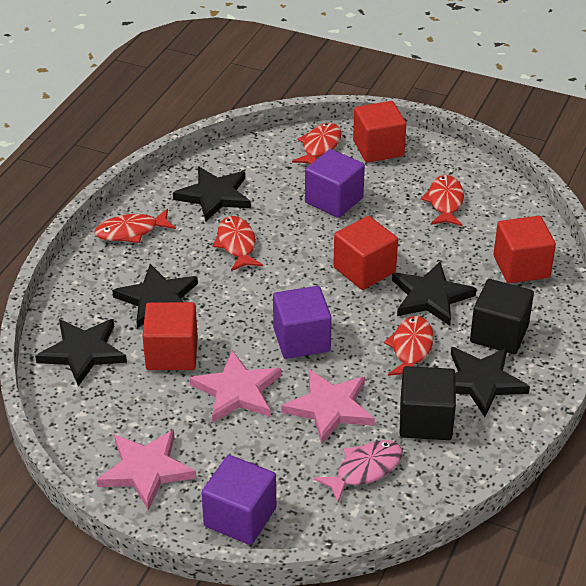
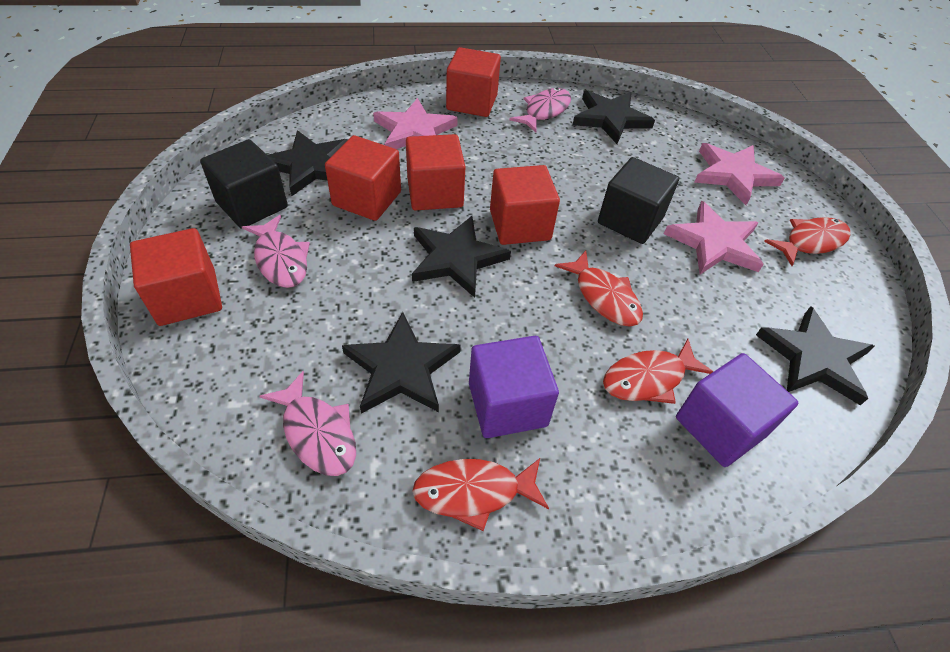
pink fish: [314,440,402,503] = 1 -> [242,215,310,288] [259,371,356,476] [509,88,571,132] = 3
purple cube: [201,455,276,545] [273,286,332,359] [305,149,365,218] = 3 -> [469,336,559,438] [676,353,798,467] = 2
red cube: [142,302,198,370] [333,216,398,290] [353,101,406,163] [494,216,556,283] = 4 -> [130,228,222,326] [325,135,401,221] [406,134,465,211] [446,47,501,117] [490,165,560,245] = 5
red fish: [94,209,176,243] [212,216,263,271] [292,123,342,164] [384,316,434,376] [421,175,464,226] = 5 -> [412,458,549,531] [555,251,643,327] [603,339,714,404] [764,217,851,266] = 4

